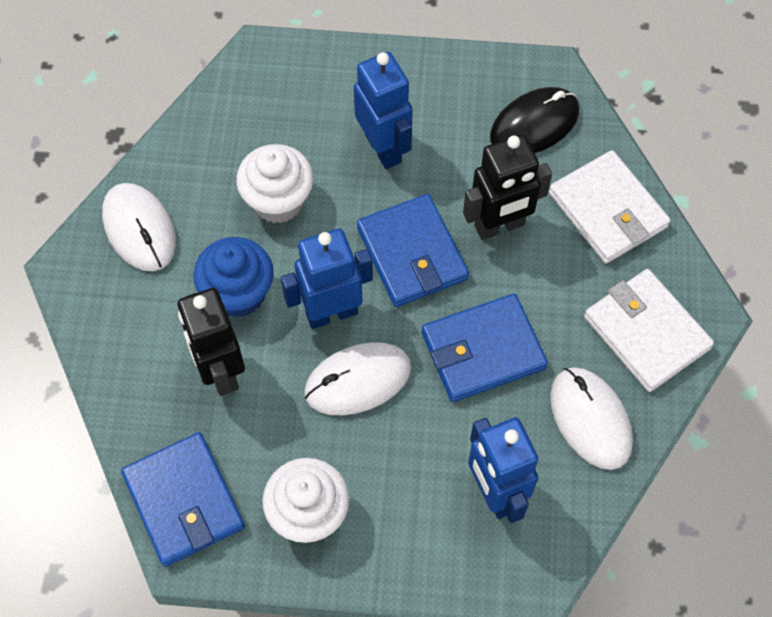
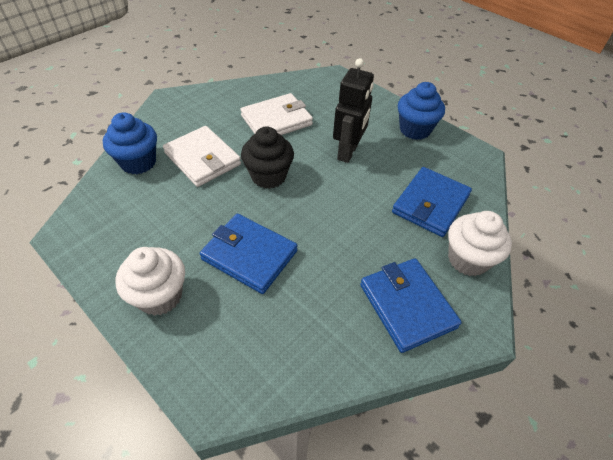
black cupcake: none = 0 -> [241,127,294,189] = 1
black mouse: [490,87,579,153] = 1 -> none = 0
black robot: [178,288,245,396] [463,134,552,240] = 2 -> [333,58,374,163] = 1
blue cupcake: [193,237,274,318] = 1 -> [103,112,157,174] [398,82,445,140] = 2
blue robot: [281,228,373,329] [354,52,413,169] [468,417,538,523] = 3 -> none = 0
white mouse: [102,183,176,271] [304,342,412,415] [550,367,633,470] = 3 -> none = 0

